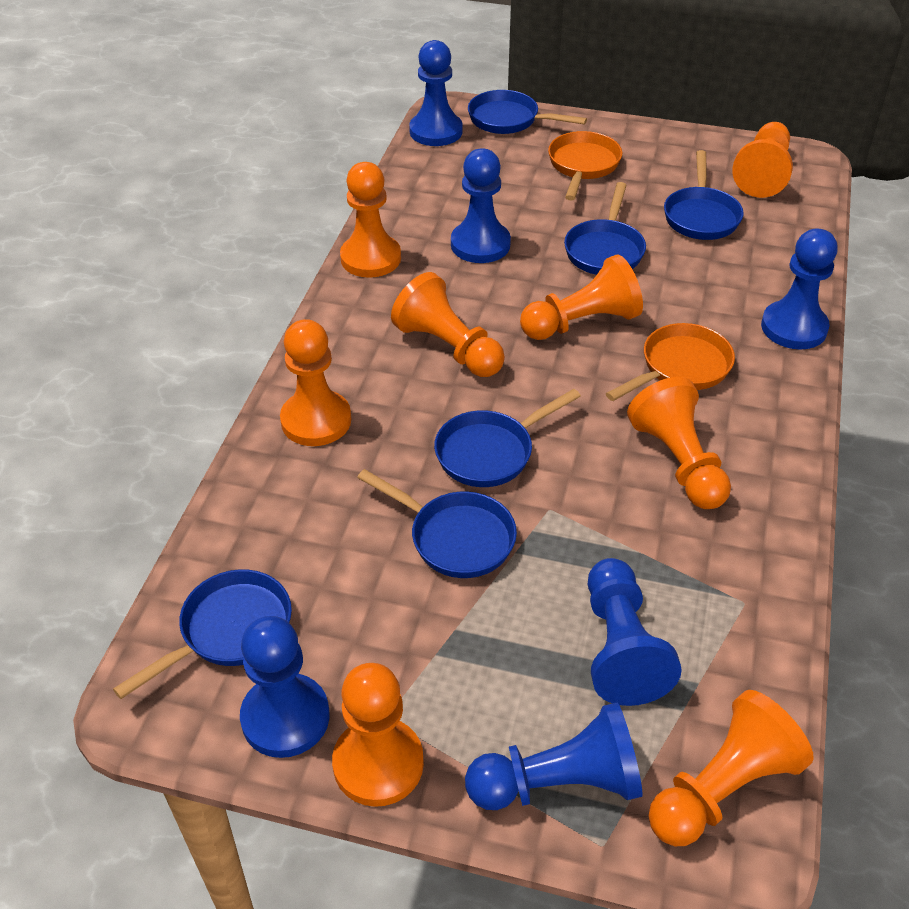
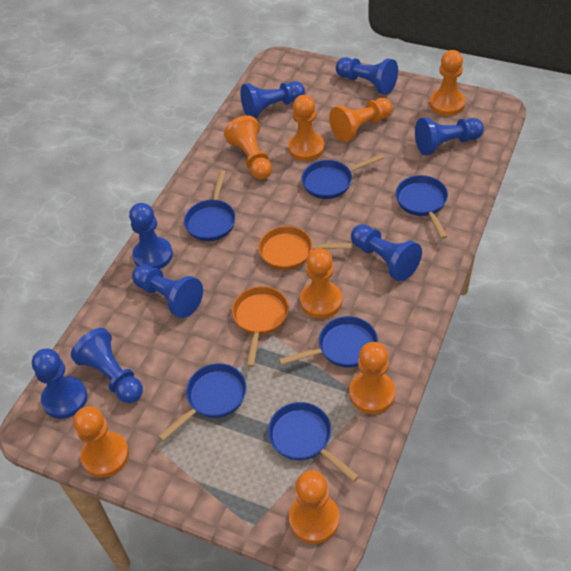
blue pawn: [240,616,330,758] [409,40,463,146] [451,148,511,263] [465,703,643,810] [588,558,682,706] [761,228,838,350] = 6 -> [32,349,87,419] [71,328,143,403] [129,203,173,269] [132,264,203,318] [240,81,305,118] [336,57,398,95] [351,224,422,281] [415,117,484,155] = 8

